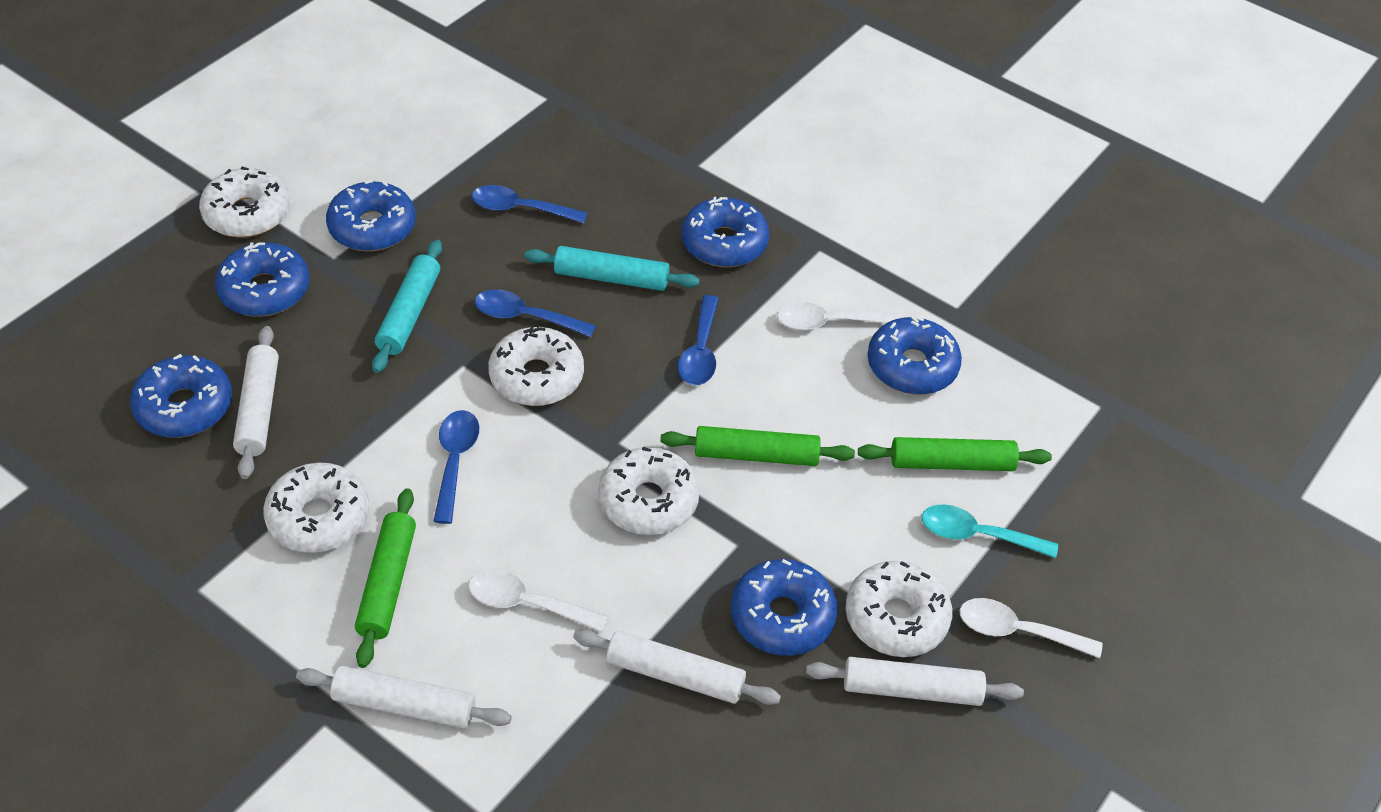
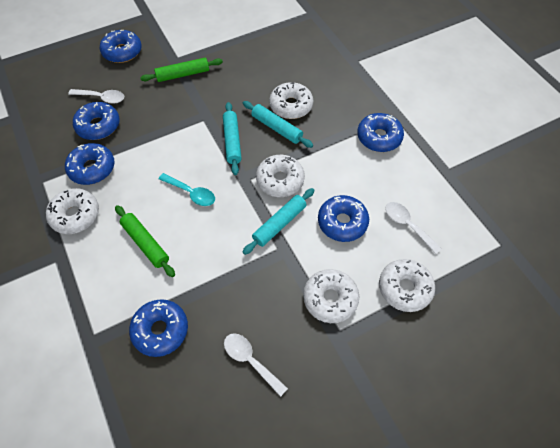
blue spoon: [433,410,479,524] [472,185,588,223] [475,289,596,337] [678,295,719,385] = 4 -> none = 0
green rolling pin: [355,488,416,668] [660,426,855,466] [858,437,1052,471] = 3 -> [115,205,175,277] [140,58,223,82] = 2
turquoise rolling pin: [372,240,442,373] [525,246,700,291] = 2 -> [223,102,242,175] [243,101,313,148] [243,188,314,255] = 3
white rolling pin: [233,326,279,479] [296,666,512,729] [573,629,781,705] [806,657,1024,706] = 4 -> none = 0

